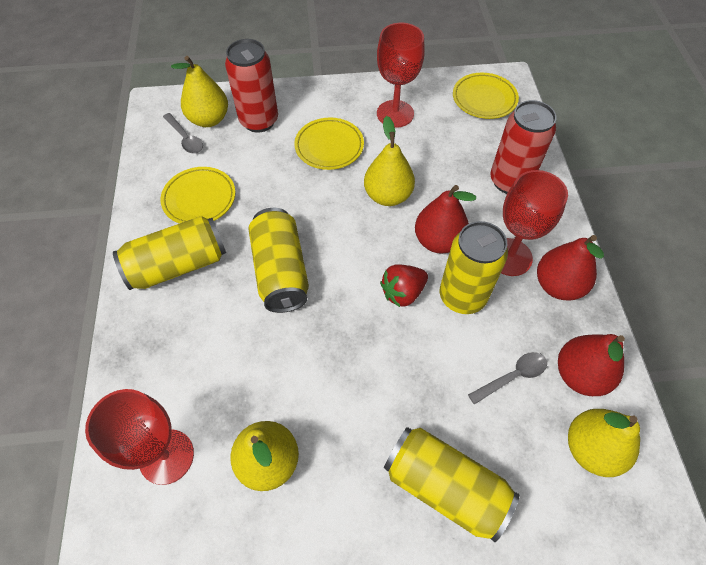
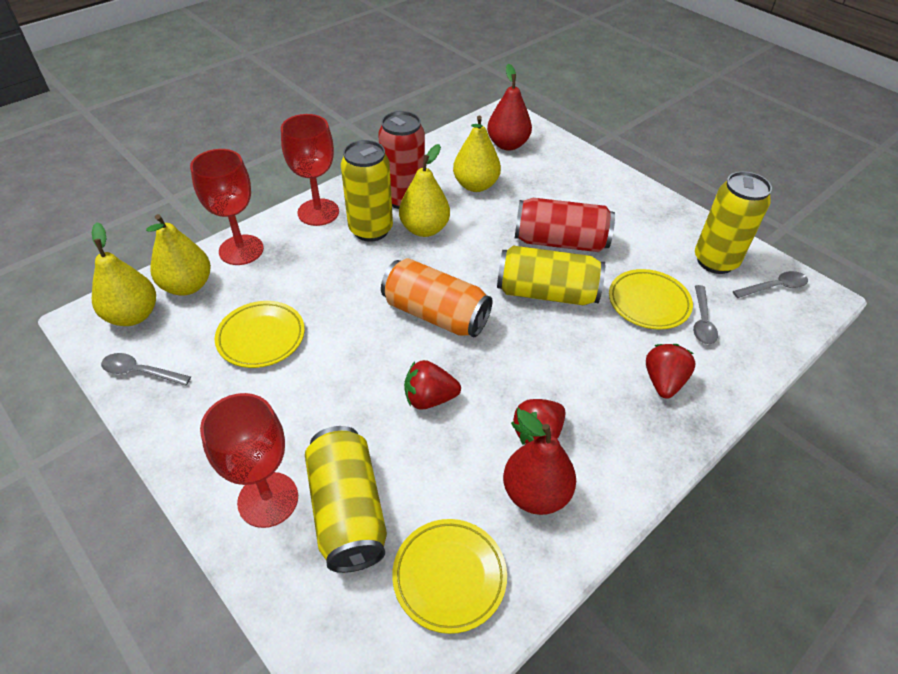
grey spoon: [163,113,203,154] [468,352,547,405] = 2 -> [101,353,191,386] [693,285,718,345] [733,271,808,298] = 3
orange can: none = 0 -> [381,258,492,337] = 1
red pear: [415,185,476,254] [537,235,604,301] [558,334,625,396] = 3 -> [487,64,532,151] [503,410,576,515] = 2
red strawberry: [380,264,428,307] = 1 -> [404,360,461,410] [511,399,565,445] [646,344,696,399] = 3

